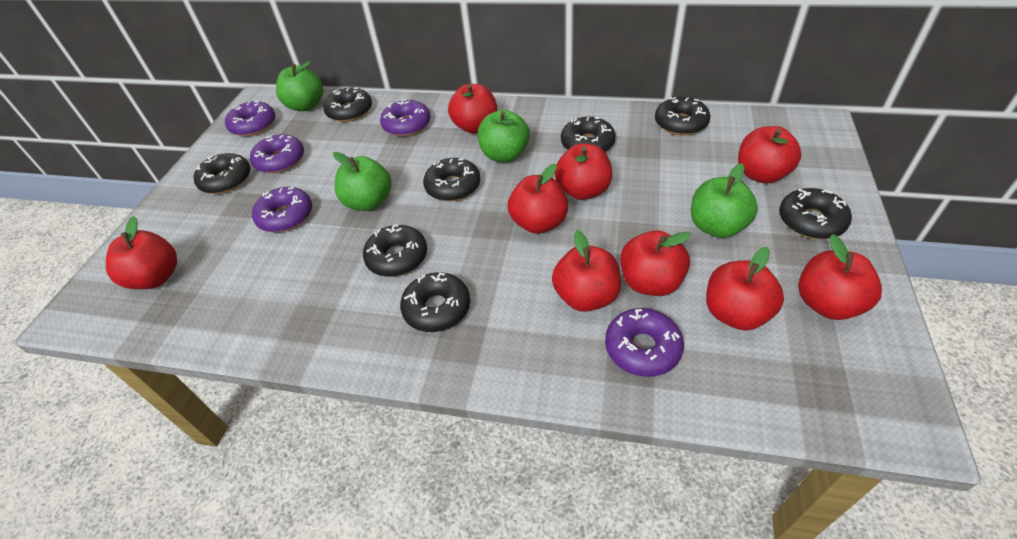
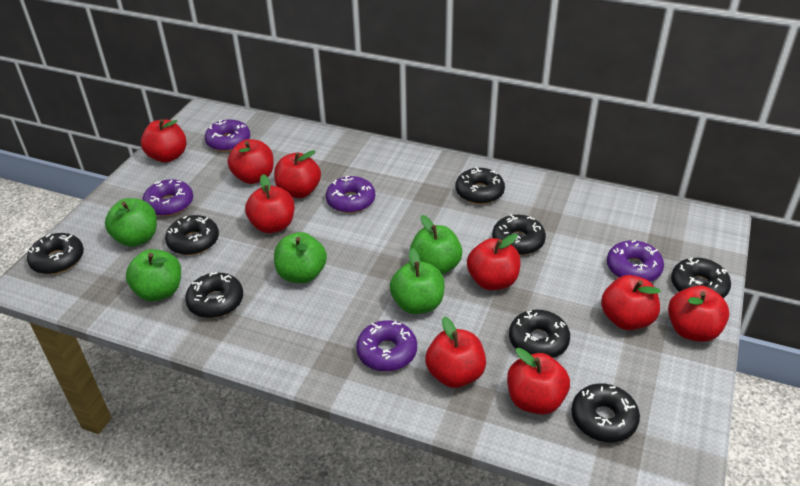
green apple: [276,61,323,111] [333,152,392,211] [478,110,530,162] [691,163,758,238] = 4 -> [105,198,157,247] [126,249,181,301] [274,232,327,283] [390,248,445,314] [410,215,462,275] = 5

